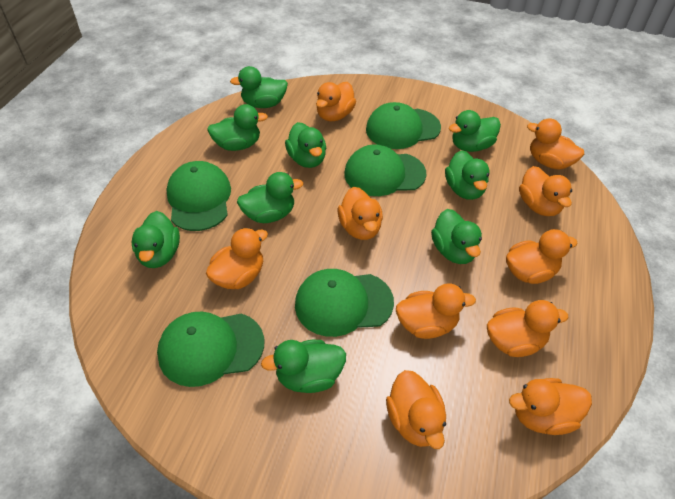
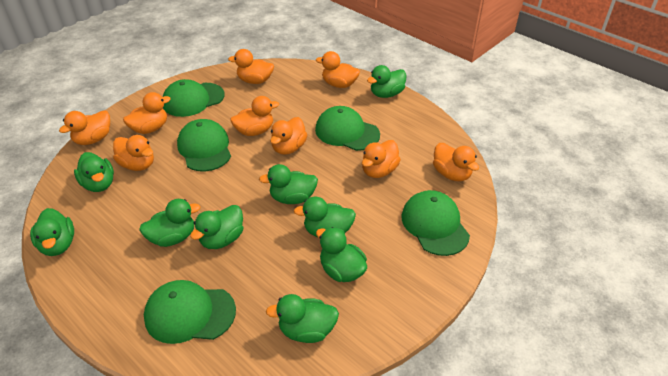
orange duck: [206,228,268,289] [316,82,356,121] [338,187,383,240] [386,370,446,449] [396,283,476,339] [487,300,568,357] [506,229,578,284] [509,378,592,435] [519,166,572,216] [527,118,584,170] = 10 -> [59,110,110,145] [113,135,154,171] [123,92,171,134] [228,49,274,84] [230,96,279,136] [270,117,307,155] [316,51,360,88] [362,140,401,178] [433,143,479,181] = 9

